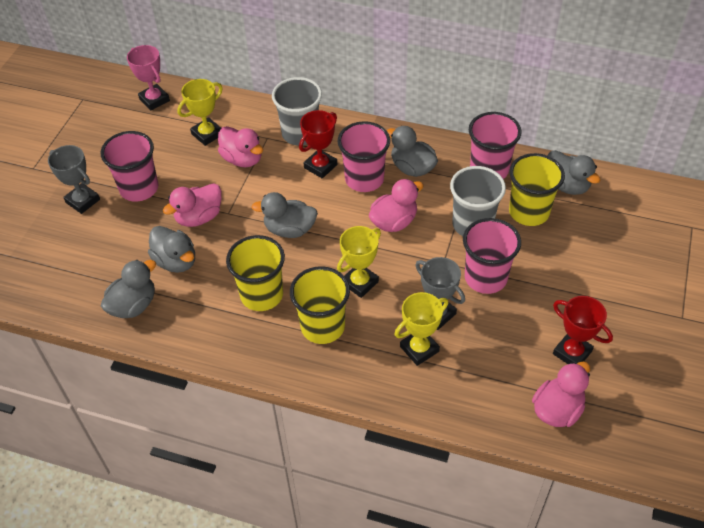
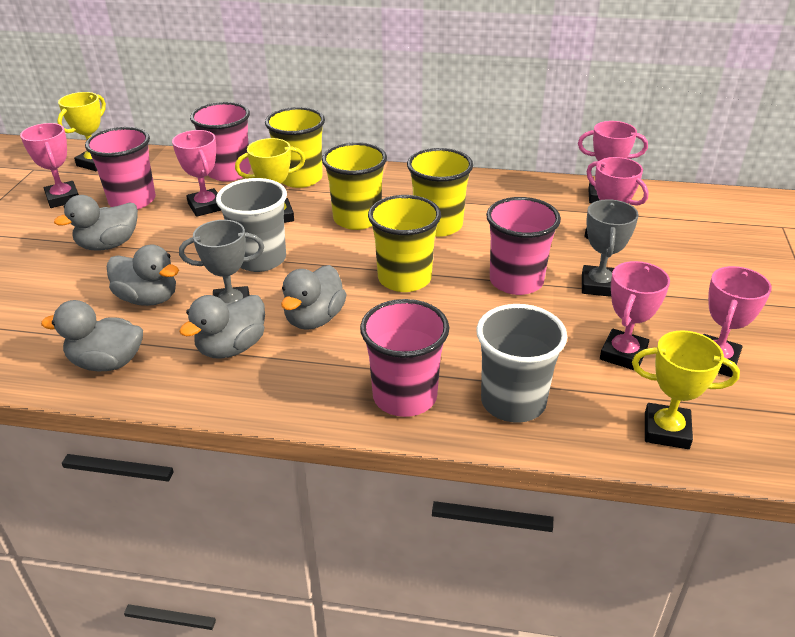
pink duck: [163,183,222,227] [218,126,263,167] [369,179,424,232] [532,362,590,427] = 4 -> none = 0
pink trophy: [127,45,170,110] = 1 -> [20,123,79,208] [172,130,221,217] [578,121,648,203] [584,157,649,239] [600,261,670,371] [703,266,772,377] = 6
red trophy: [299,110,337,178] [553,296,613,364] = 2 -> none = 0
yellow cup: [226,235,285,311] [290,266,350,344] [509,153,565,226] = 3 -> [265,107,325,188] [322,142,387,230] [368,195,441,292] [407,148,473,237] = 4

